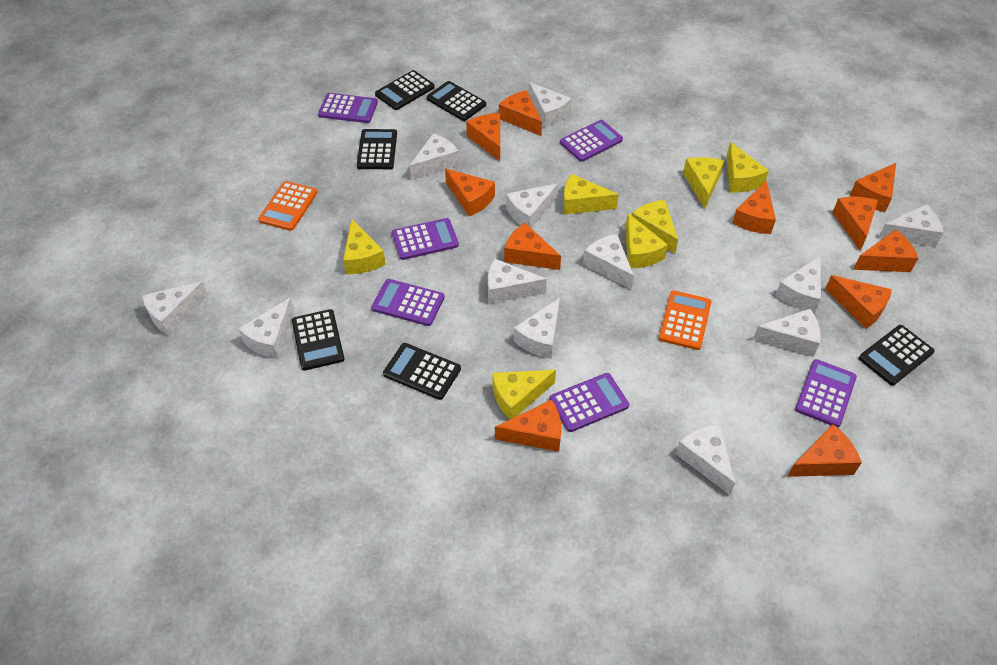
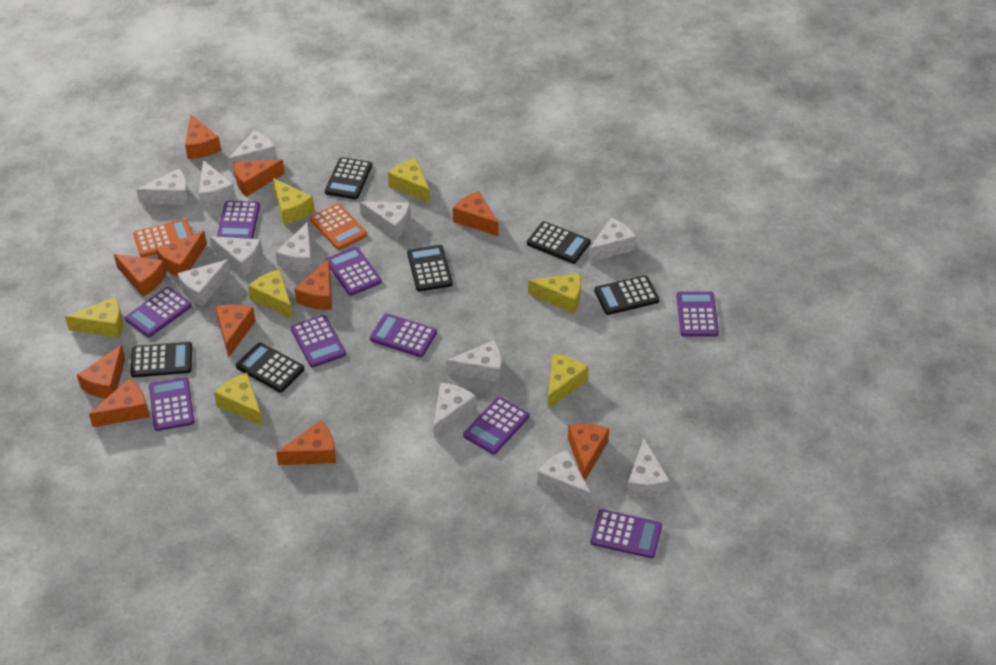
purple calculator: [318,93,378,123] [372,279,445,326] [392,218,459,260] [549,373,629,432] [560,120,623,162] [795,359,857,427] = 6 -> [125,287,192,337] [149,377,194,431] [217,201,260,239] [290,315,346,367] [326,247,382,296] [370,313,437,357] [463,397,529,454] [590,509,662,558] [676,291,719,337] = 9

